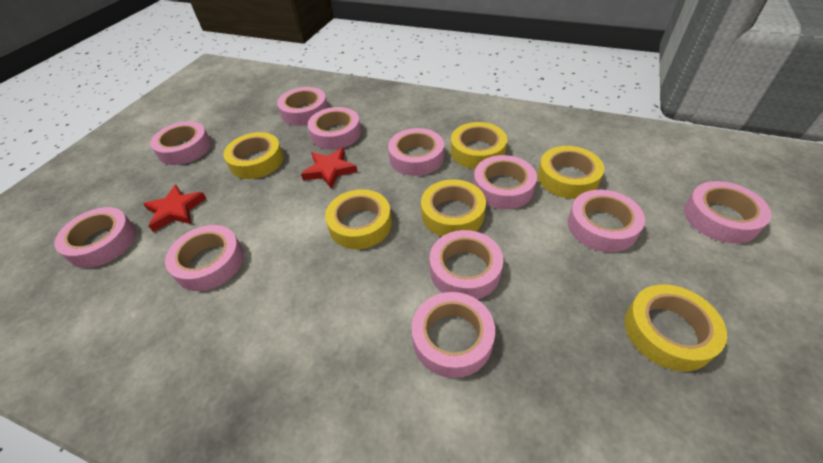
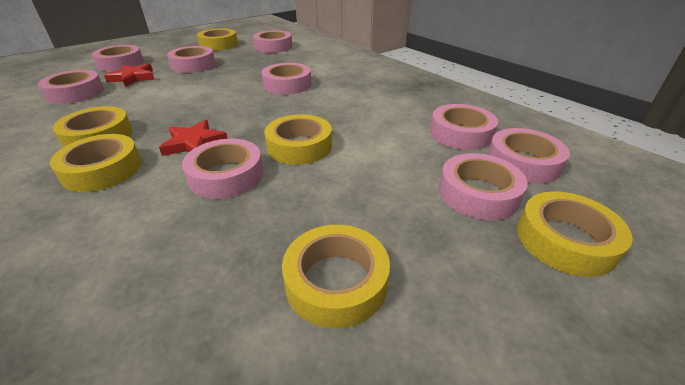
pink tape: [54,207,136,268] [150,121,211,165] [165,225,244,291] [277,87,328,126] [307,107,361,150] [388,128,444,176] [412,292,495,378] [430,230,503,299] [473,155,537,209] [568,190,645,252] [684,181,772,243] = 11 -> [38,70,104,104] [91,45,144,71] [167,46,215,73] [182,139,263,199] [253,30,292,53] [261,63,312,95] [430,104,498,150] [439,153,528,220] [487,128,570,184] = 9

